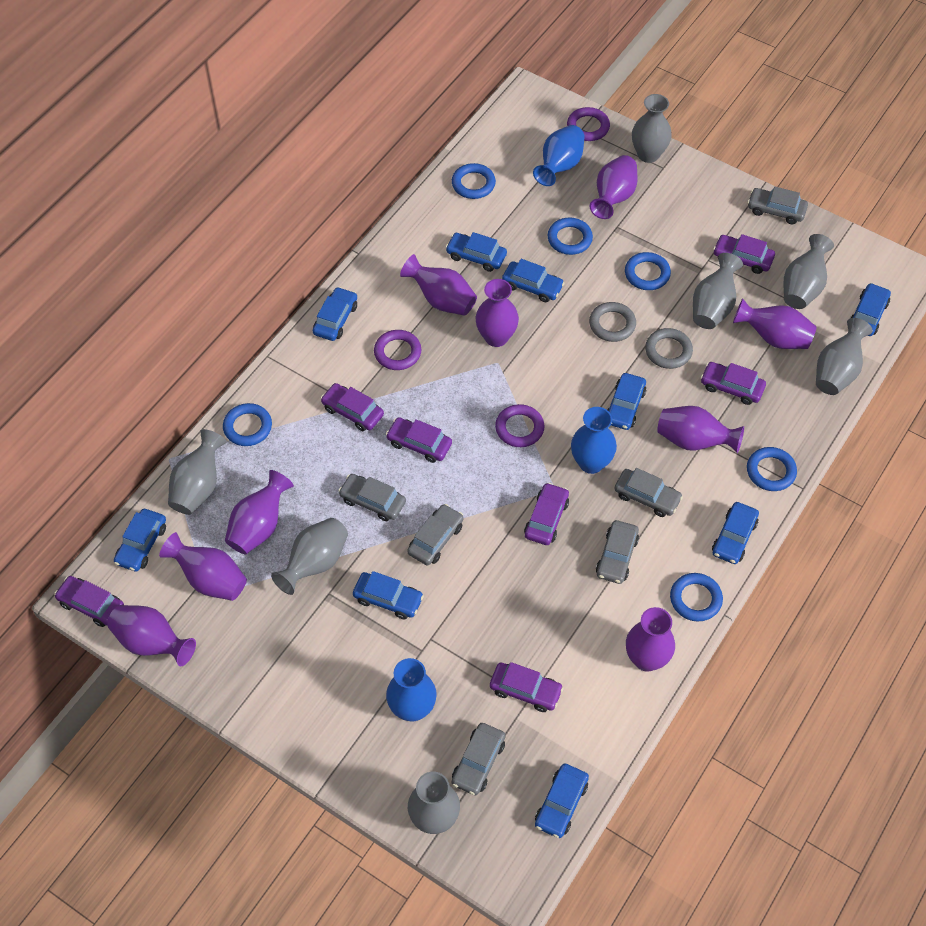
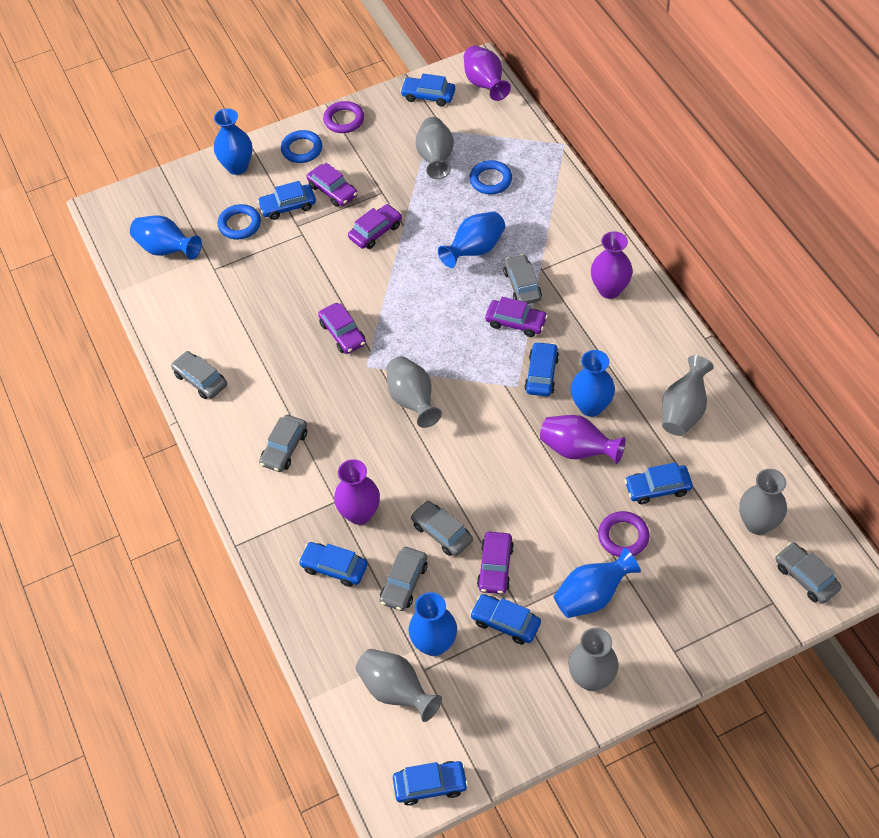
blue car: [114,509,166,572] [313,287,357,341] [353,571,424,619] [445,232,507,272] [502,259,564,302] [535,763,589,838] [607,373,646,430] [712,502,759,564] [850,283,891,336] = 9 -> [257,181,316,220] [298,542,368,587] [393,761,468,806] [400,74,455,106] [470,594,541,645] [524,342,559,396] [625,462,693,504] = 7
blue ring: [223,403,272,446] [452,163,496,199] [548,218,593,255] [625,252,671,290] [670,573,723,621] [747,447,797,491] = 6 -> [218,204,261,239] [281,130,322,163] [470,160,512,194] = 3
blue vase: [386,658,437,722] [533,125,585,186] [571,407,617,474] = 3 -> [130,215,202,260] [214,108,252,175] [409,592,457,656] [438,211,505,268] [554,548,641,618] [571,350,615,417] = 6
grey ring: [589,302,636,342] [645,328,693,369] = 2 -> none = 0
grey vase: [168,429,227,515] [271,518,348,595] [408,772,460,834] [632,94,672,163] [693,253,743,329] [784,234,834,309] [816,318,873,395] = 7 -> [356,649,442,722] [386,356,442,428] [416,117,454,179] [568,627,618,691] [662,355,714,436] [739,469,787,535] = 6
purple car: [54,576,124,627] [321,383,384,431] [386,417,452,463] [490,662,563,712] [524,483,569,545] [701,362,766,405] [713,234,775,274] = 7 -> [307,163,357,207] [318,303,366,354] [348,204,402,249] [477,532,514,594] [485,297,548,337] = 5
purple ring: [374,330,421,370] [495,404,544,447] [567,107,610,141] = 3 -> [323,101,364,133] [598,511,650,557] = 2
purple vase: [107,605,196,666] [159,532,247,601] [225,470,294,554] [400,254,477,316] [475,279,519,347] [590,155,638,219] [626,607,675,672] [657,406,744,453] [733,298,817,349] = 9 -> [334,459,380,525] [464,46,511,101] [540,415,625,464] [591,231,633,299] = 4

